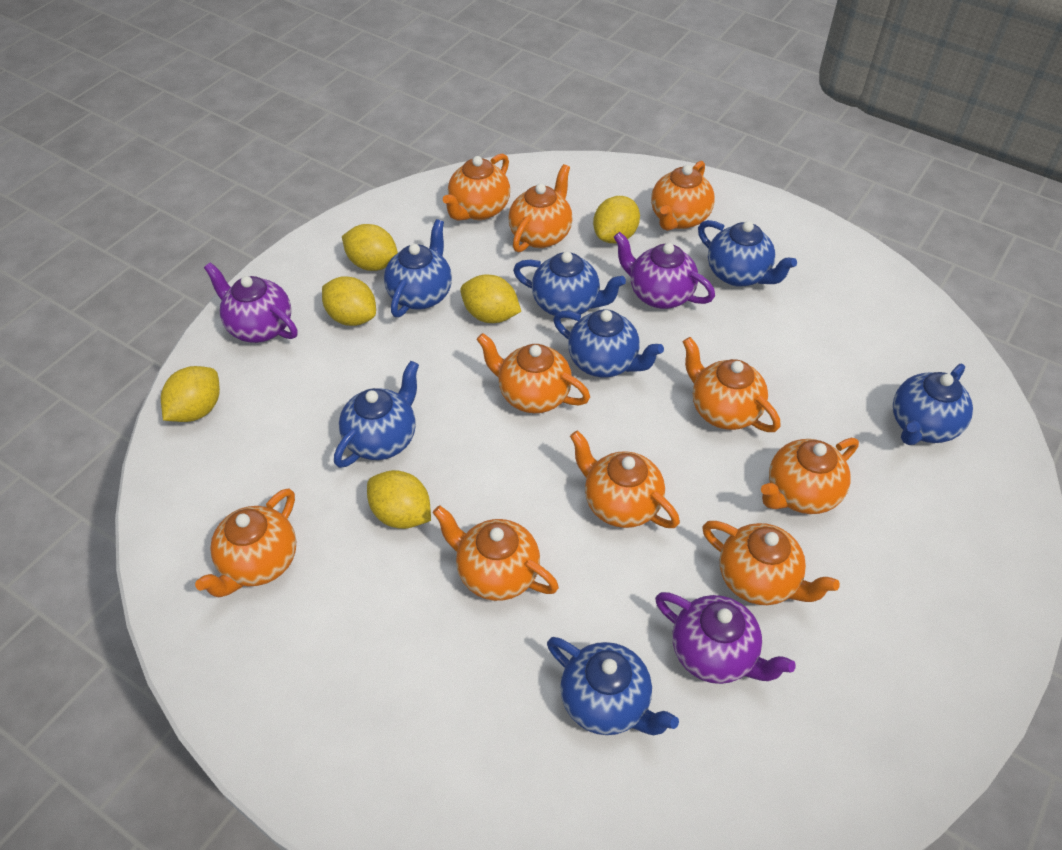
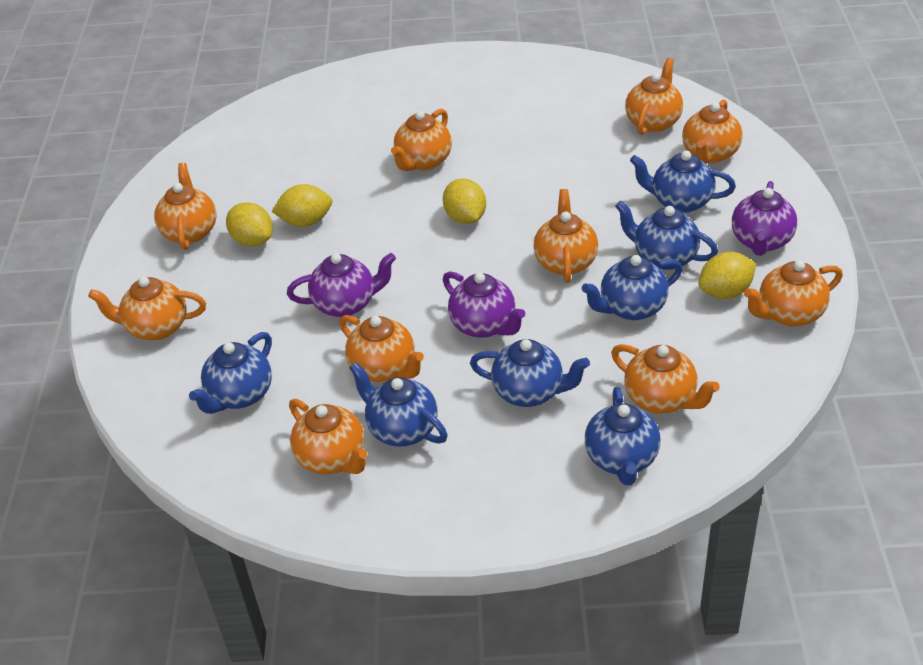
yellow lemon: [161,366,220,422] [322,276,376,326] [342,224,398,271] [367,470,431,529] [460,275,521,323] [593,196,640,243] = 6 -> [226,202,273,247] [271,184,332,227] [443,178,486,224] [699,252,756,299] = 4

